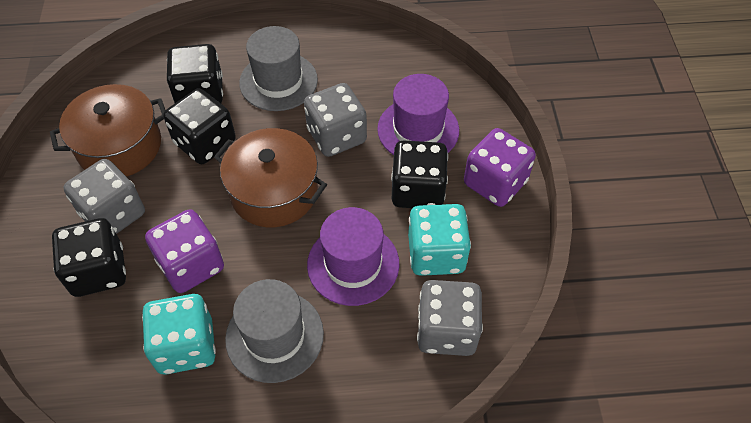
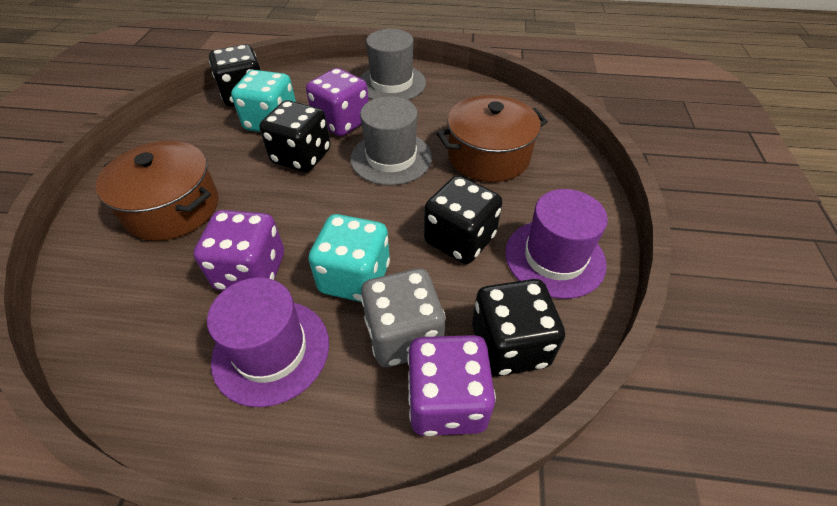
grey dice: [63,159,145,234] [304,83,367,157] [417,280,483,356] = 3 -> [361,268,446,367] = 1
purple dice: [145,209,224,293] [464,128,536,207] = 2 -> [193,210,284,291] [306,68,369,136] [407,335,496,436] = 3

